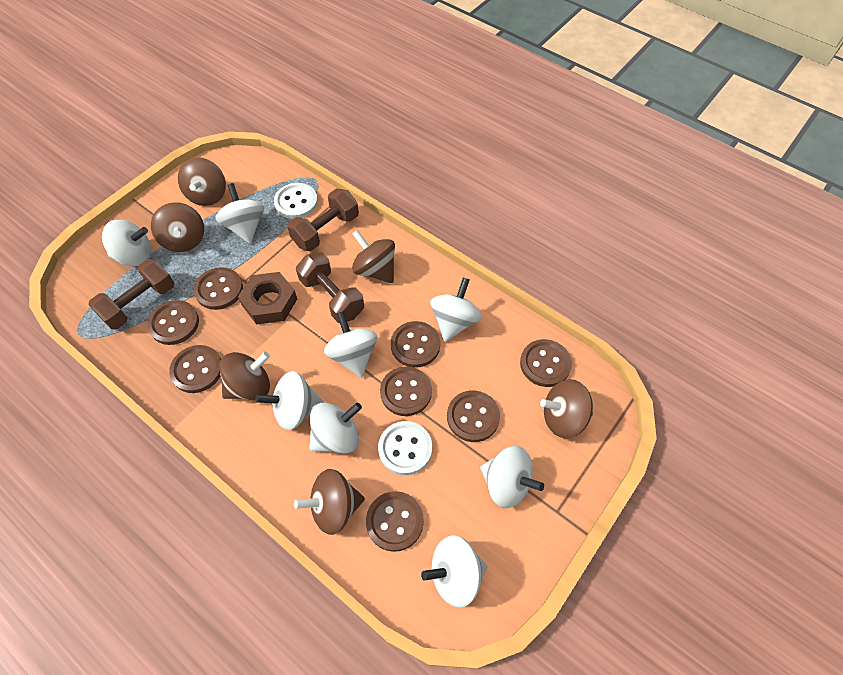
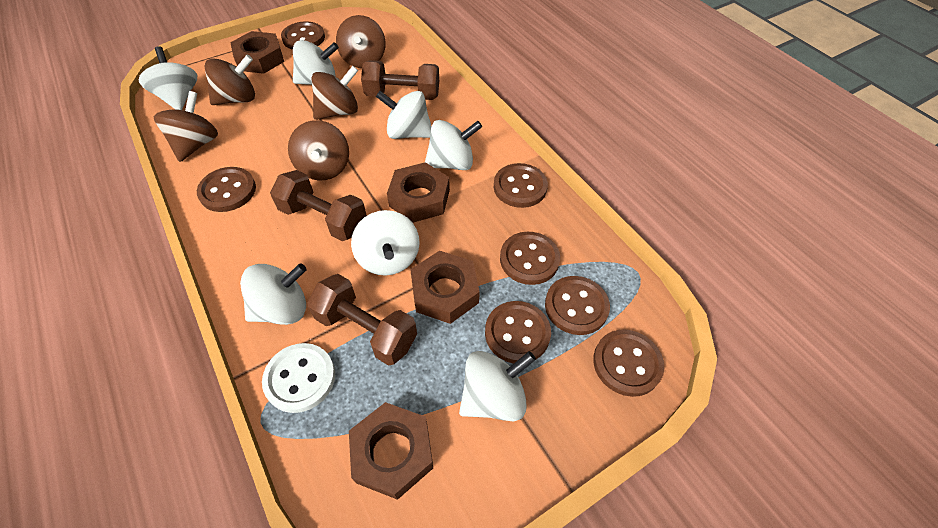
brown button: [147,300,199,345] [169,345,221,393] [194,267,243,310] [366,491,424,552] [380,366,432,416] [391,321,440,368] [447,390,500,442] [520,339,572,387] = 8 -> [197,167,256,212] [281,21,325,50] [485,301,551,364] [494,163,548,208] [500,232,560,285] [545,276,610,335] [593,330,664,397] = 7
brown nut: [238,272,297,325] = 1 -> [230,31,284,74] [349,402,433,500] [387,162,450,223] [410,251,480,324] = 4
brown spinning top: [151,202,204,252] [178,158,226,206] [220,352,270,400] [294,469,365,535] [352,230,395,283] [540,379,593,438] = 6 -> [154,91,218,162] [205,55,255,105] [288,120,349,180] [311,66,358,120] [336,15,386,68] = 5
white button: [274,183,318,219] [378,421,432,475] = 2 -> [262,343,335,413] = 1
white spinning top: [102,220,151,267] [216,183,264,244] [255,371,324,430] [309,402,362,454] [324,311,377,377] [421,536,487,608] [430,278,482,342] [480,446,544,508] = 8 -> [139,46,197,110] [240,263,307,325] [293,40,339,85] [351,210,420,276] [376,91,431,139] [425,120,482,170] [459,351,536,421] = 7

